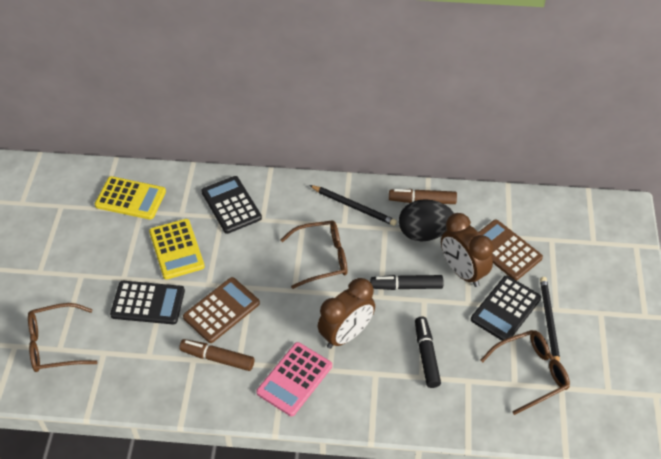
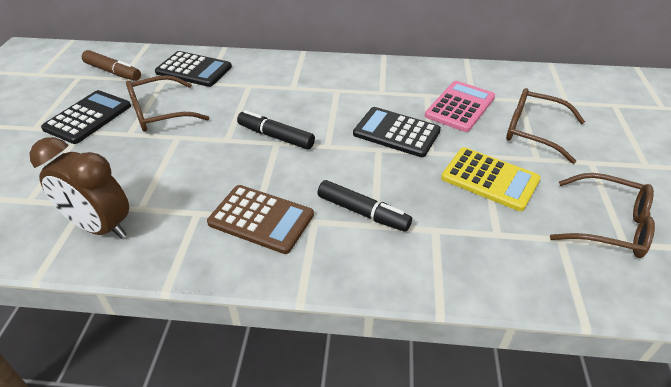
black egg: [399,199,454,242] = 1 -> none = 0
black pencil: [309,185,397,226] [540,277,560,362] = 2 -> none = 0
brown calculator: [183,277,260,343] [479,220,543,280] = 2 -> [207,185,314,254] = 1
brown clock: [318,278,375,349] [441,213,494,287] = 2 -> [29,137,129,239] = 1
brown marker: [179,339,254,371] [389,189,457,204] = 2 -> [82,50,141,81] = 1
yellow calculator: [95,176,166,220] [149,219,205,280] = 2 -> [441,147,541,211] = 1

